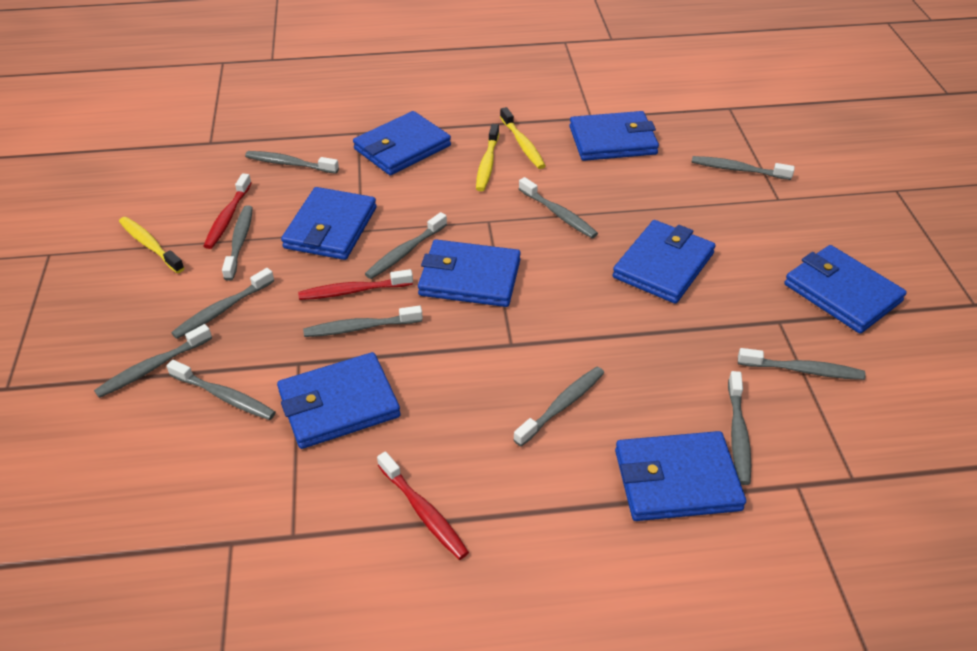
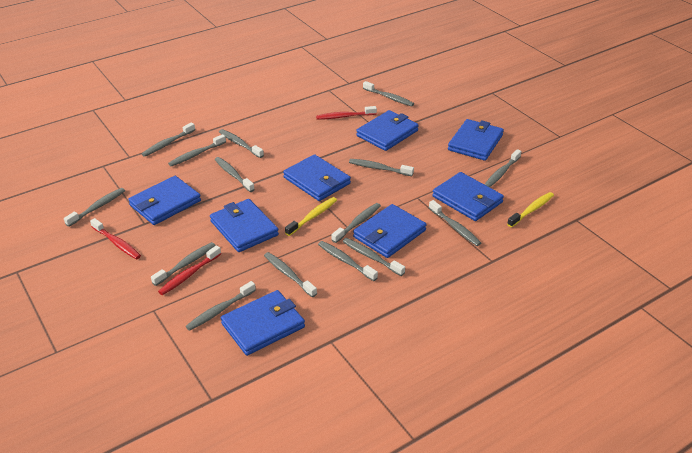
grey toothbrush: [94,324,212,398] [166,360,276,420] [171,268,274,339] [222,205,253,281] [245,151,339,174] [303,306,423,337] [365,212,447,279] [513,367,604,446] [519,177,598,238] [691,156,795,180] [728,371,751,485] [738,348,866,380] = 12 -> [64,188,125,227] [142,122,195,157] [151,242,216,286] [168,134,226,166] [186,281,256,331] [215,157,255,192] [219,129,264,158] [264,252,317,297] [318,241,378,281] [332,203,381,243] [343,238,405,276] [349,159,414,176] [363,81,414,106] [429,200,481,246] [484,149,521,187] = 15
yellow toothbrush: [119,217,184,273] [476,124,499,191] [500,107,546,169] = 3 -> [285,197,337,236] [507,192,554,227] = 2

